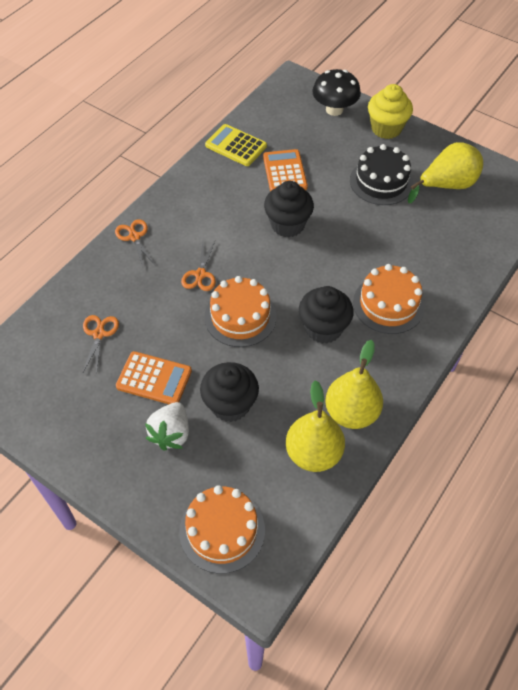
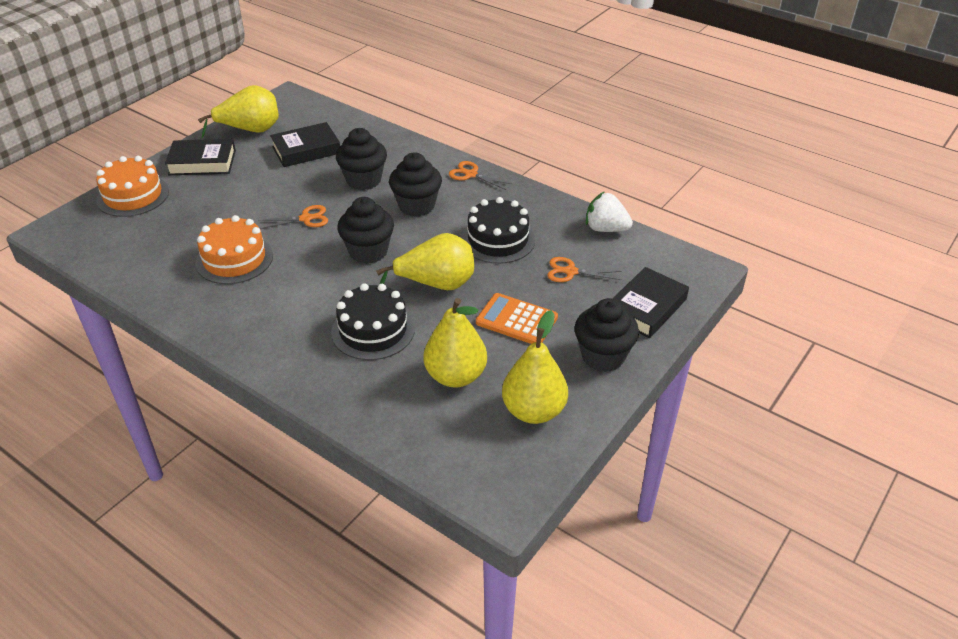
black book: none = 0 -> [165,139,236,175] [270,122,340,167] [612,267,689,338] = 3
black cake: [350,144,413,205] = 1 -> [331,283,415,360] [461,197,535,264] = 2
black cupcake: [200,362,259,422] [264,181,314,237] [299,286,354,344] = 3 -> [336,128,387,190] [337,197,394,264] [389,152,442,216] [574,298,639,372] = 4
black mushroom: [312,69,361,116] = 1 -> none = 0
orange cake: [179,485,265,574] [204,276,276,347] [353,264,425,334] = 3 -> [96,156,169,217] [195,215,273,284] = 2
orange calculator: [116,351,192,404] [263,149,308,192] = 2 -> [476,293,558,344] = 1
yellow calculator: [205,124,267,166] = 1 -> none = 0
yellow cupcake: [368,84,413,139] = 1 -> none = 0
yellow pear: [286,380,345,472] [325,340,383,429] [408,142,483,203] = 3 -> [198,85,279,138] [376,233,474,290] [423,298,487,388] [502,310,568,424] = 4

